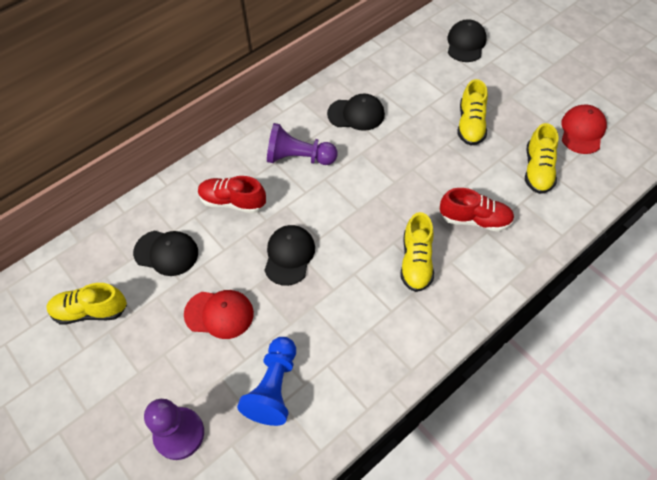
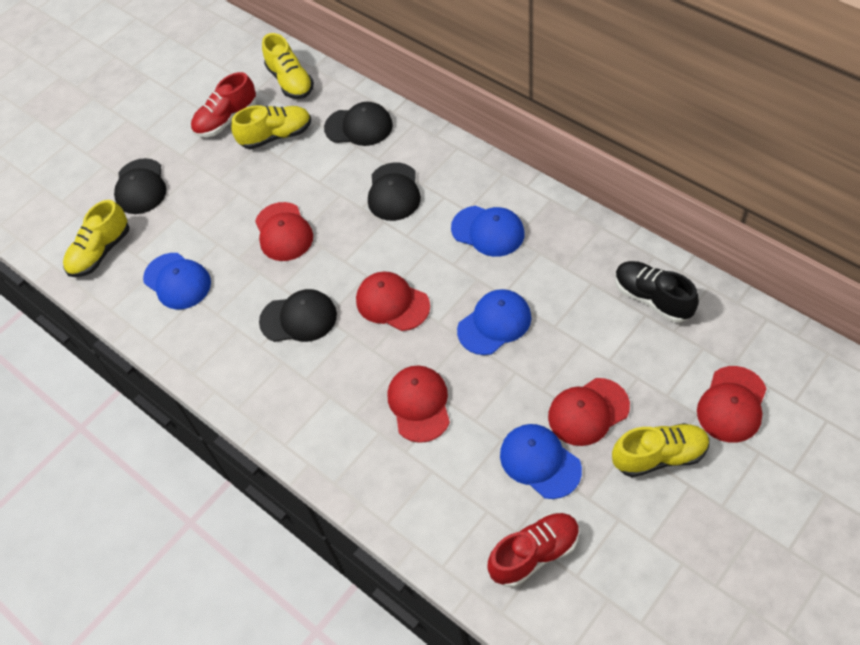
black shoe: none = 0 -> [615,261,699,323] = 1
blue cap: none = 0 -> [143,253,211,309] [451,206,525,257] [457,289,531,355] [500,424,582,499] = 4
blue pawn: [237,337,296,426] = 1 -> none = 0
purple pawn: [144,399,204,460] [267,123,338,165] = 2 -> none = 0
red cap: [184,290,254,339] [562,105,607,154] = 2 -> [255,202,313,261] [356,271,430,331] [388,366,450,443] [548,378,630,446] [697,366,767,443] = 5

